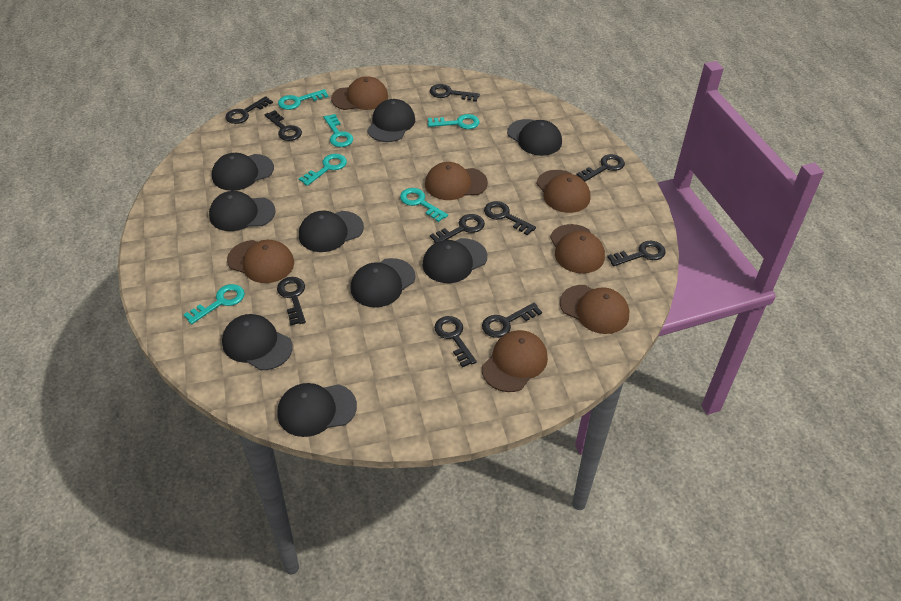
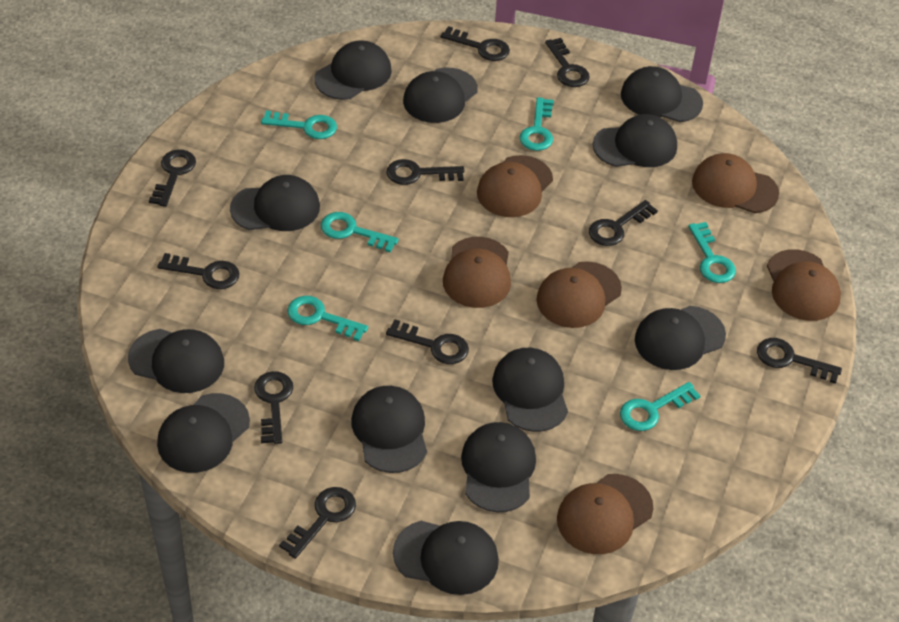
black cap: [209,191,276,231] [212,153,274,191] [222,314,293,370] [277,383,357,437] [299,211,364,252] [350,258,415,308] [367,99,415,142] [422,238,487,283] [507,119,562,156] = 9 -> [128,329,224,393] [157,393,250,473] [230,175,320,231] [314,40,392,100] [351,386,427,473] [393,521,499,595] [403,68,478,123] [461,422,536,512] [492,348,568,432] [593,114,677,167] [621,66,703,122] [635,306,726,370] = 12
brown cap: [227,240,294,283] [331,76,388,110] [425,162,488,200] [482,330,548,392] [536,170,590,213] [550,224,605,274] [560,285,629,334] = 7 -> [443,237,511,308] [477,155,553,217] [536,261,622,328] [557,474,653,554] [692,153,779,213] [767,249,841,321] = 6

